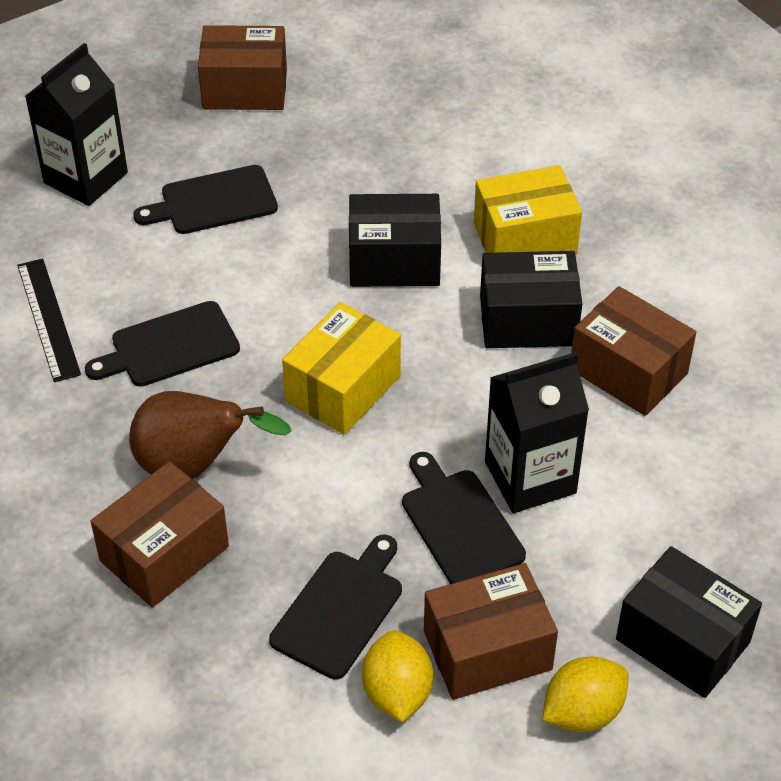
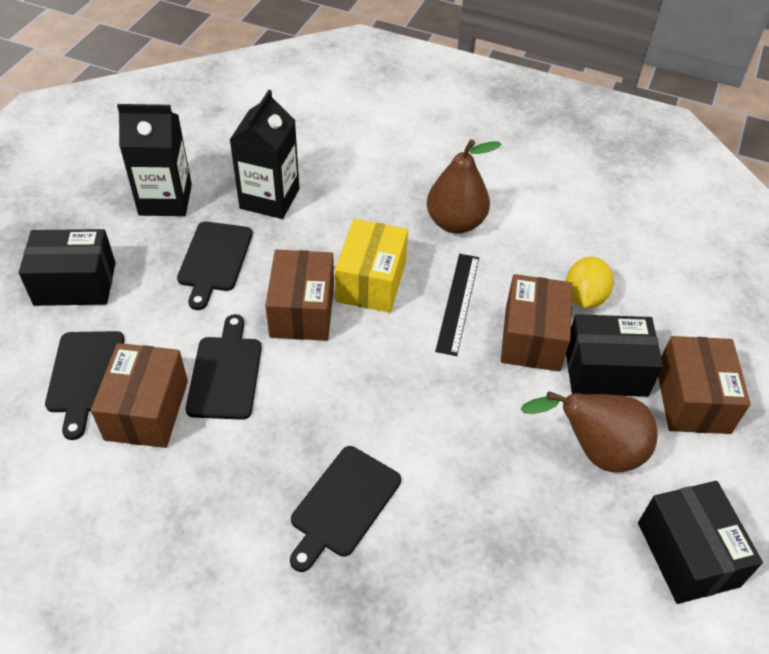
brown pear: [129,391,292,479] = 1 -> [427,139,502,234] [520,391,658,472] = 2
yellow box: [282,302,401,435] [474,165,582,255] = 2 -> [335,219,408,313] = 1
yellow lemon: [362,630,433,722] [542,656,629,732] = 2 -> [566,257,614,308] = 1

